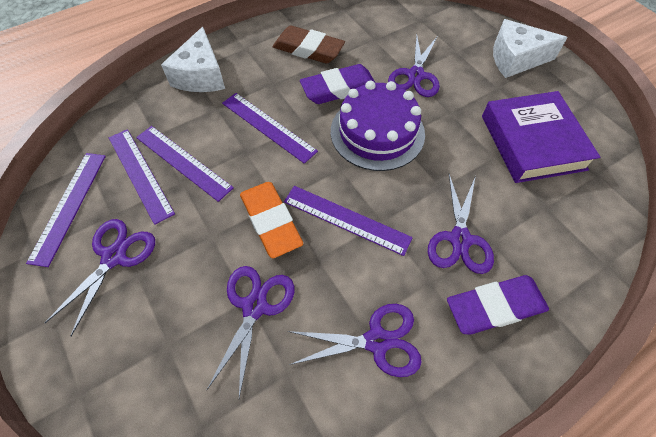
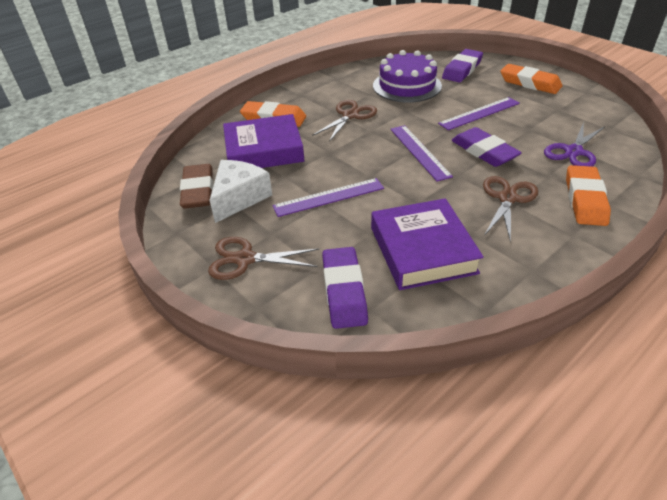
brown scissors: none = 0 -> [208,237,319,280] [312,100,377,142] [483,176,538,243] = 3
orange eraser: [240,182,303,258] = 1 -> [240,101,306,127] [500,64,563,94] [566,165,611,226] = 3
purple book: [482,91,600,183] = 1 -> [223,114,304,168] [371,198,484,290] = 2
purple eraser: [300,64,376,104] [447,275,549,334] = 2 -> [322,247,368,329] [442,49,483,82] [451,127,522,167] = 3
purple ruler: [26,153,106,267] [109,129,175,225] [136,126,234,202] [222,93,318,164] [284,186,413,256] = 5 -> [272,178,384,217] [390,125,453,181] [438,97,520,130] = 3
purple scissors: [45,219,155,336] [207,266,294,398] [288,304,422,377] [388,34,440,97] [428,174,494,274] = 5 -> [544,122,605,167] = 1
white cheese: [161,27,225,92] [493,19,568,78] = 2 -> [209,160,272,223] = 1

